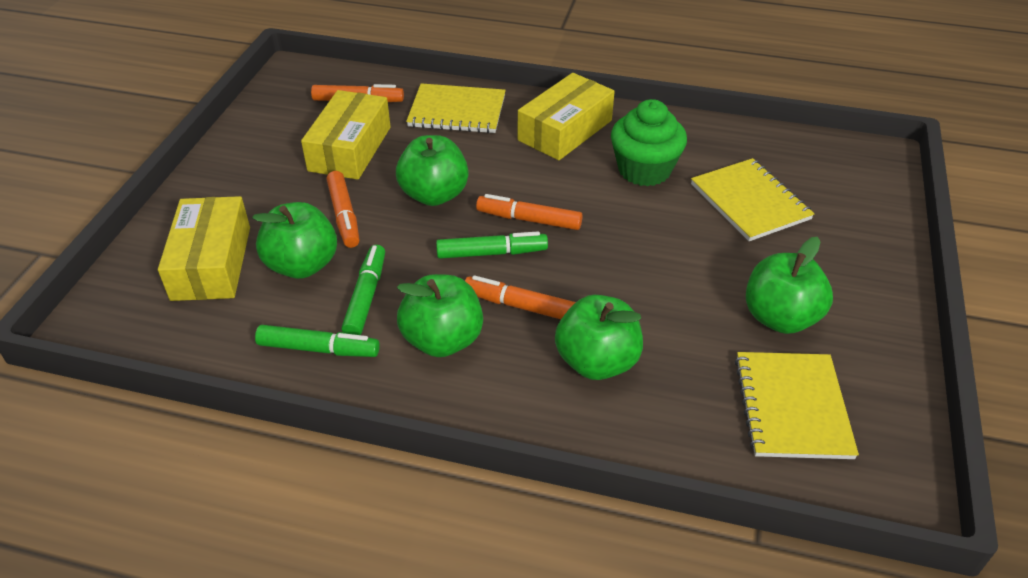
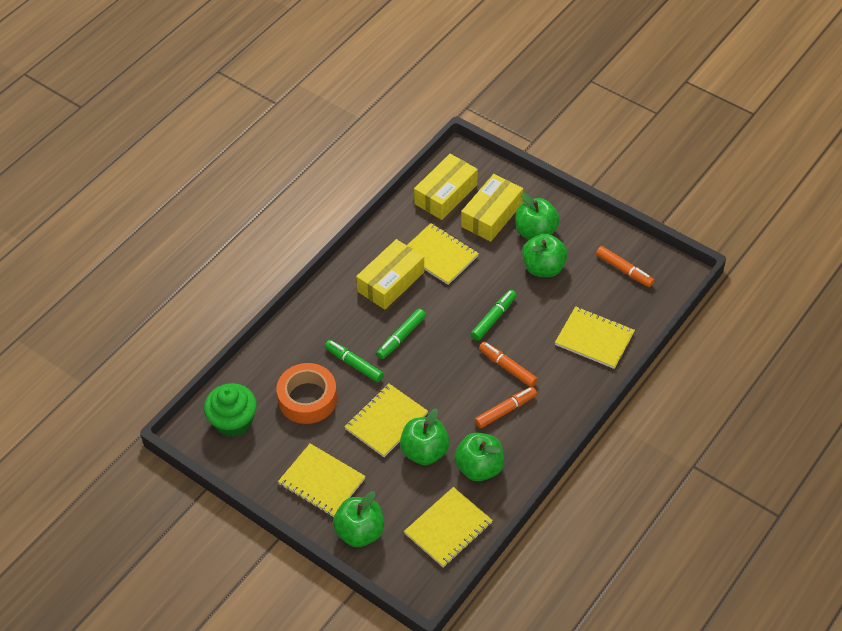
orange marker: [311,84,404,102] [327,171,360,248] [465,275,576,319] [476,194,583,230] = 4 -> [474,387,537,428] [479,342,538,387] [596,246,654,287] = 3
orange tape: none = 0 -> [276,363,337,424] = 1
yellow notebook: [406,83,506,133] [691,158,815,241] [735,352,859,459] = 3 -> [278,443,366,517] [344,384,428,457] [404,487,493,568] [407,223,479,285] [555,306,635,369] = 5

